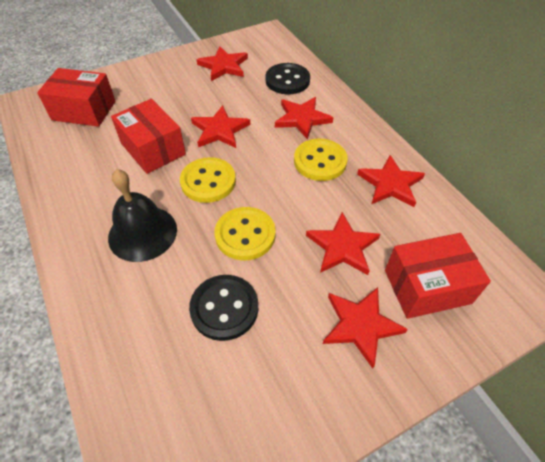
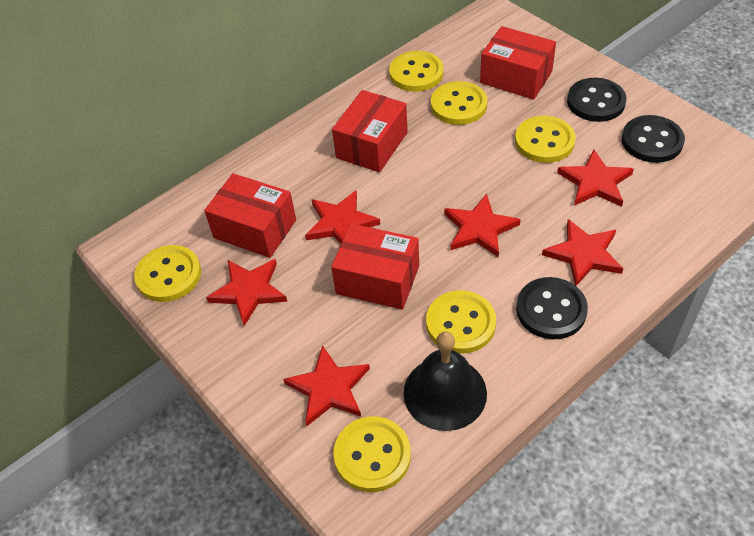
black button: [189,275,258,341] [266,63,310,94] = 2 -> [516,277,588,339] [567,78,627,122] [622,115,685,163] = 3
red box: [37,68,116,127] [111,99,186,174] [385,233,491,319] = 3 -> [204,173,296,258] [331,224,419,310] [332,90,408,172] [480,26,556,100] = 4
yellow button: [180,157,236,203] [214,207,276,261] [294,139,348,181] = 3 -> [134,245,201,302] [333,416,411,492] [389,51,444,92] [426,290,496,353] [431,81,488,125] [515,116,576,163] = 6

